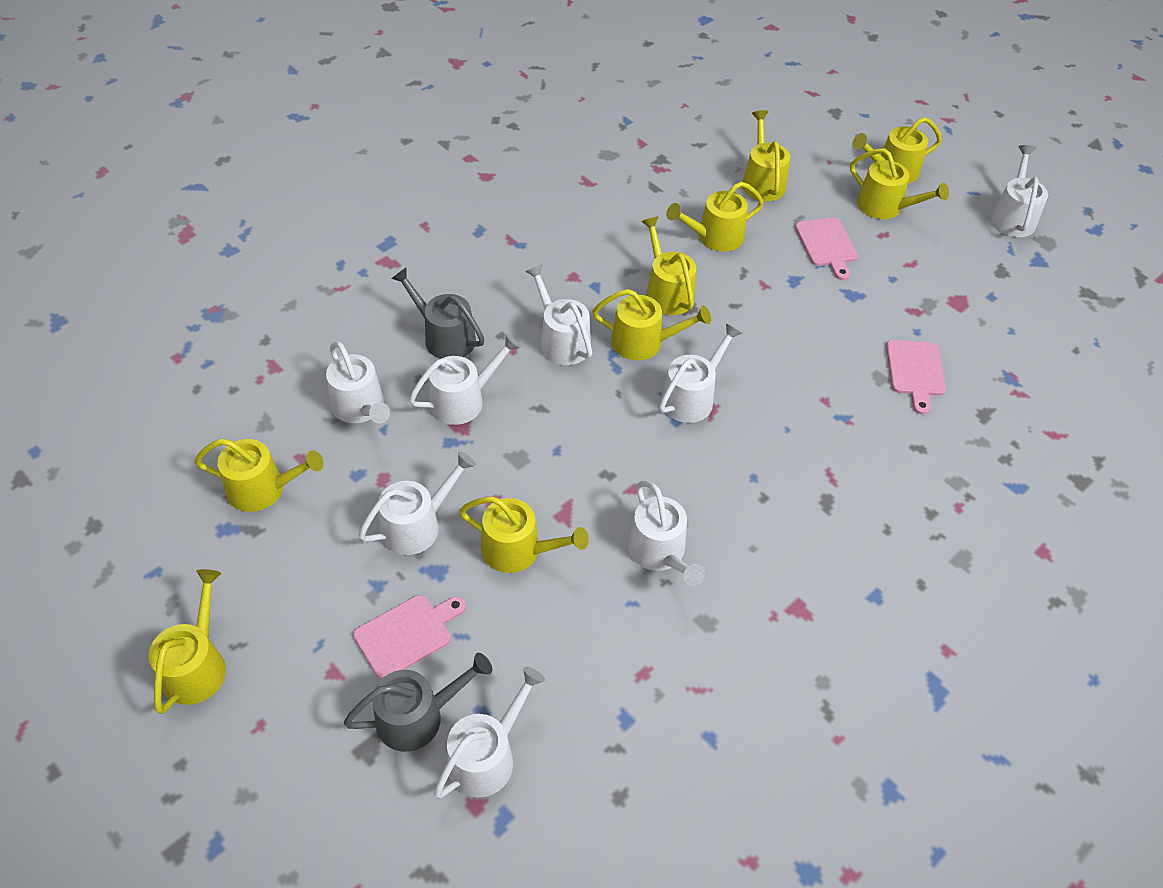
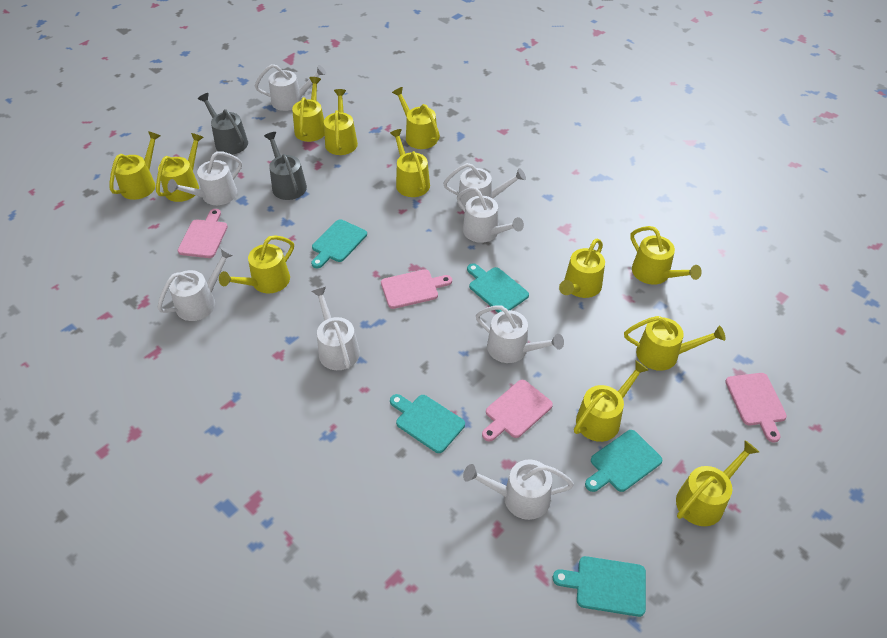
pink cutting board: [353,595,466,679] [795,218,858,280] [886,340,946,415] = 3 -> [178,209,228,258] [381,269,452,309] [482,380,553,441] [725,373,787,442] = 4
turquoise cutting board: none = 0 -> [311,219,367,268] [390,394,465,453] [467,263,529,313] [553,556,646,617] [585,430,662,492] = 5
yellow watering can: [148,569,226,714] [195,438,324,512] [459,497,589,573] [592,289,711,360] [641,216,696,315] [666,182,764,252] [742,110,790,201] [850,148,949,219] [852,117,942,184] = 9 -> [110,131,161,200] [156,133,204,202] [219,235,294,293] [292,77,325,142] [324,89,358,155] [390,129,430,197] [392,87,440,149] [559,239,605,298] [574,360,649,442] [624,316,726,371] [630,226,702,285] [676,440,759,526] = 12

